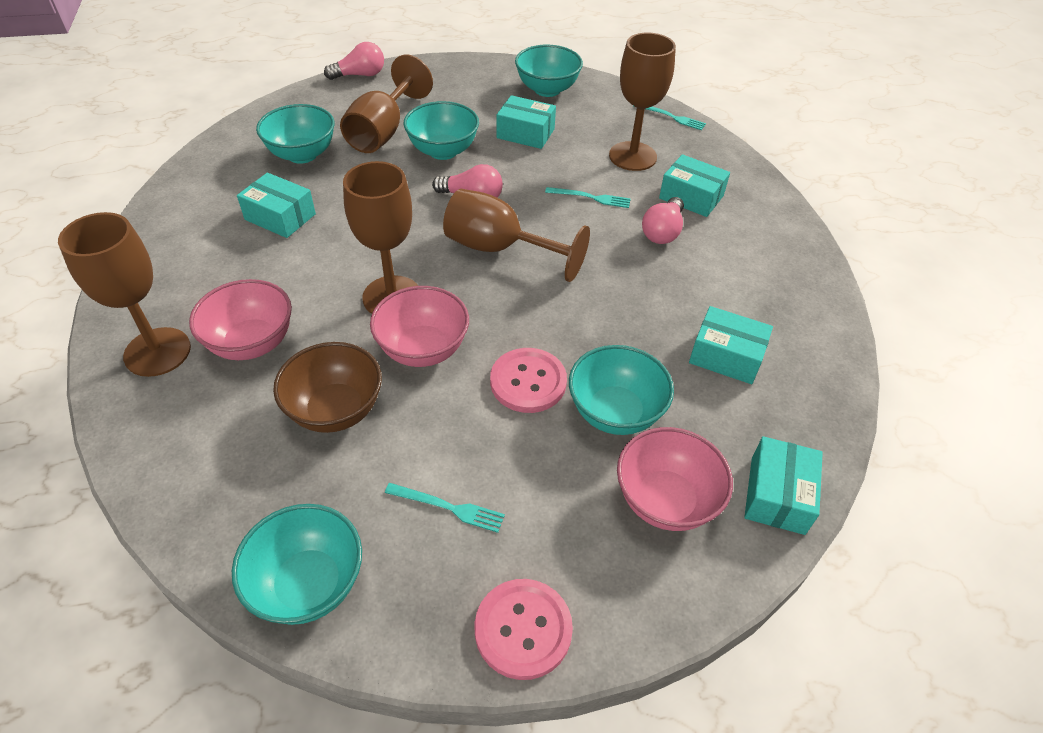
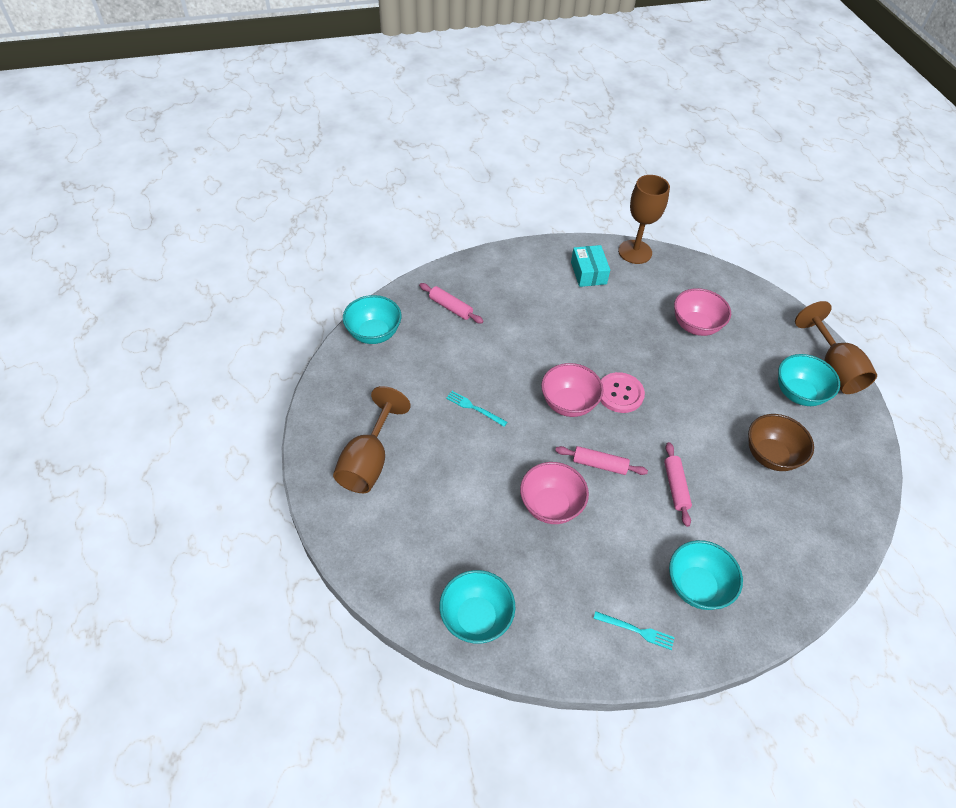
brown goblet: [58,212,191,377] [340,54,433,153] [343,161,418,314] [443,189,590,282] [609,33,676,171] = 5 -> [333,386,411,493] [618,175,670,264] [795,301,877,394] = 3
pink button: [475,579,573,680] [490,348,567,413] = 2 -> [600,372,645,413] = 1
pink light bulb: [324,42,384,80] [432,164,503,198] [642,197,684,244] = 3 -> none = 0
pink rolling pin: none = 0 -> [419,283,484,324] [555,446,648,475] [664,442,692,527] = 3
turquoise bowl: [232,504,362,625] [256,104,334,164] [404,101,479,160] [515,45,583,97] [569,345,674,435] = 5 -> [343,295,401,344] [439,570,515,644] [669,540,743,610] [778,354,840,406] = 4
turquoise box: [237,173,316,238] [497,95,556,149] [659,154,730,217] [689,306,773,384] [744,436,823,535] = 5 -> [571,245,610,287] = 1
turquoise fork: [385,483,505,533] [545,187,631,208] [633,106,706,130] = 3 -> [446,391,507,427] [593,611,675,650] = 2

